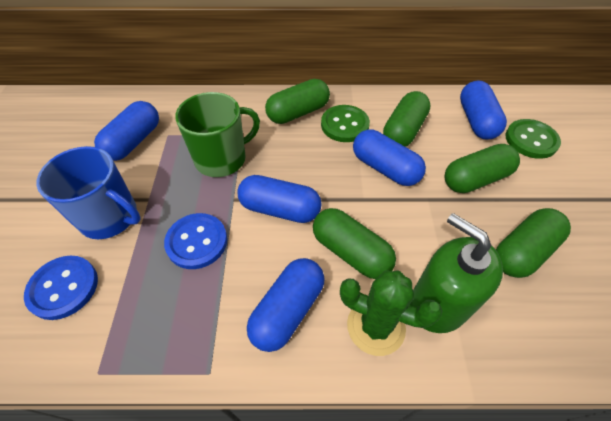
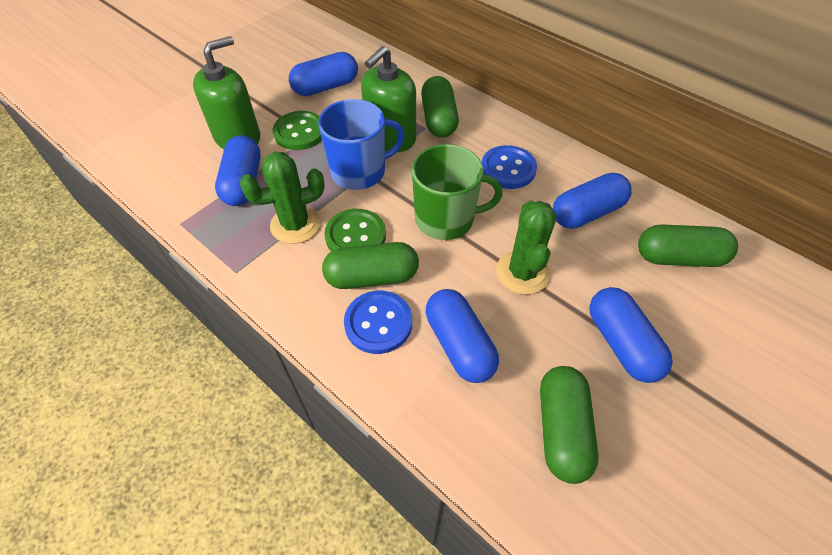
green cactus: [340,271,442,356] = 1 -> [240,152,325,244] [496,201,557,295] = 2
green capsule: [265,79,330,124] [313,208,396,279] [383,91,431,147] [445,144,520,193] [496,208,571,278] = 5 -> [322,242,419,289] [421,76,459,138] [540,366,599,484] [638,224,738,267] = 4
green soap dispenser: [410,213,503,333] = 1 -> [193,36,260,149] [361,46,416,152] = 2

